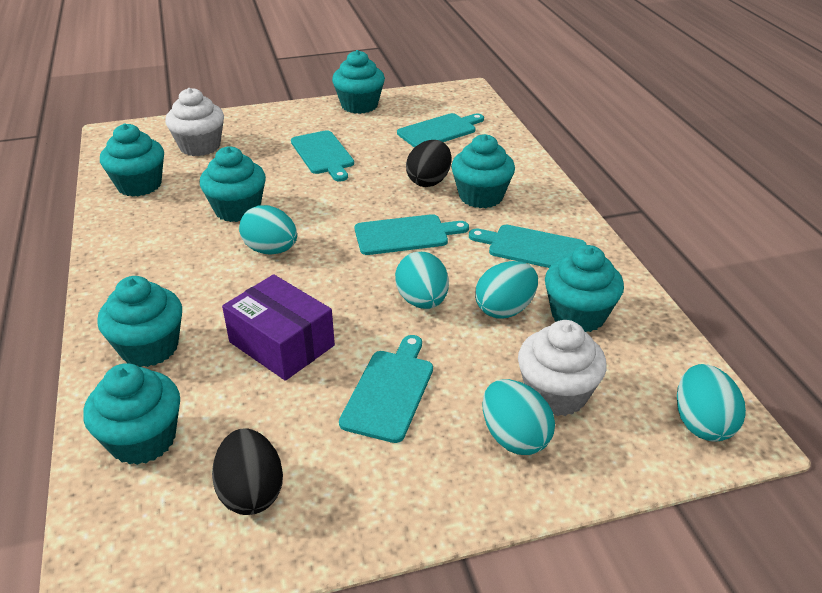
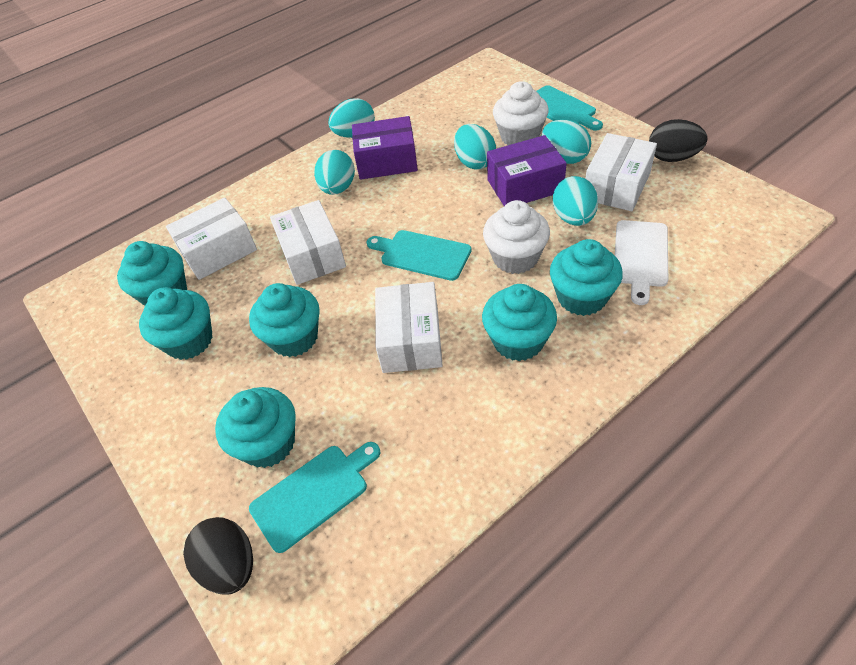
purple box: [222,274,335,381] = 1 -> [352,116,418,180] [487,135,567,206] = 2
turquoise cupcake: [83,363,180,465] [97,276,182,367] [100,124,164,197] [200,146,266,222] [332,50,385,114] [451,134,515,208] [545,245,624,332] = 7 -> [117,241,187,306] [139,287,212,360] [215,387,296,468] [249,283,320,357] [482,284,557,361] [550,239,623,316] = 6
turquoise cutting board: [291,130,354,182] [339,335,433,443] [355,214,469,255] [397,113,484,148] [469,225,586,268] = 5 -> [249,442,380,553] [367,230,472,281] [537,85,603,131] = 3
white box: none = 0 -> [166,198,257,280] [270,200,346,285] [375,282,443,373] [585,133,657,211] = 4
white cutting board: none = 0 -> [615,220,668,305] = 1

